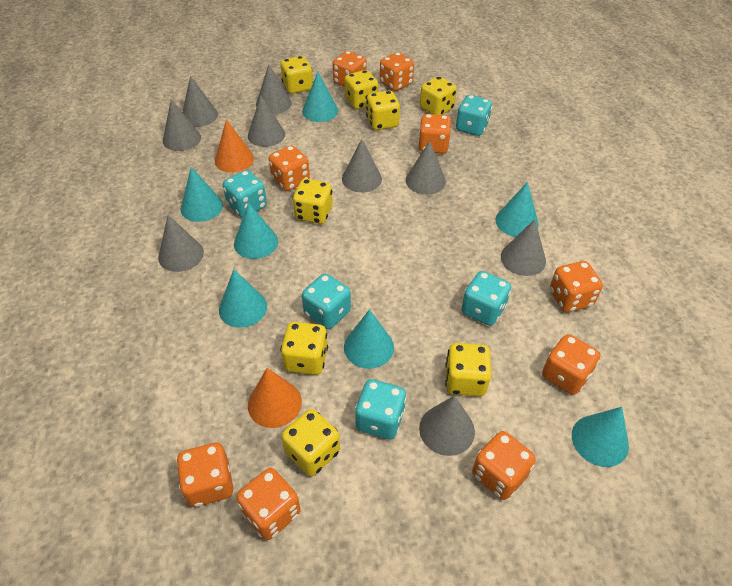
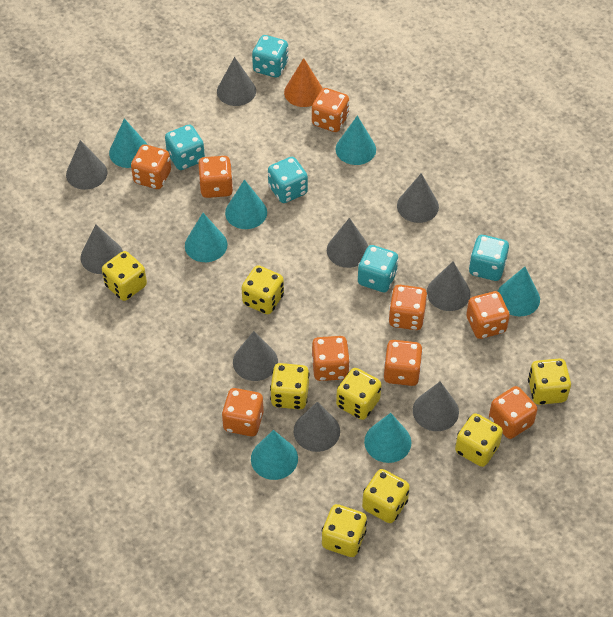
orange cone: [215,119,254,172] [248,368,302,428] = 2 -> [284,58,323,107] = 1

